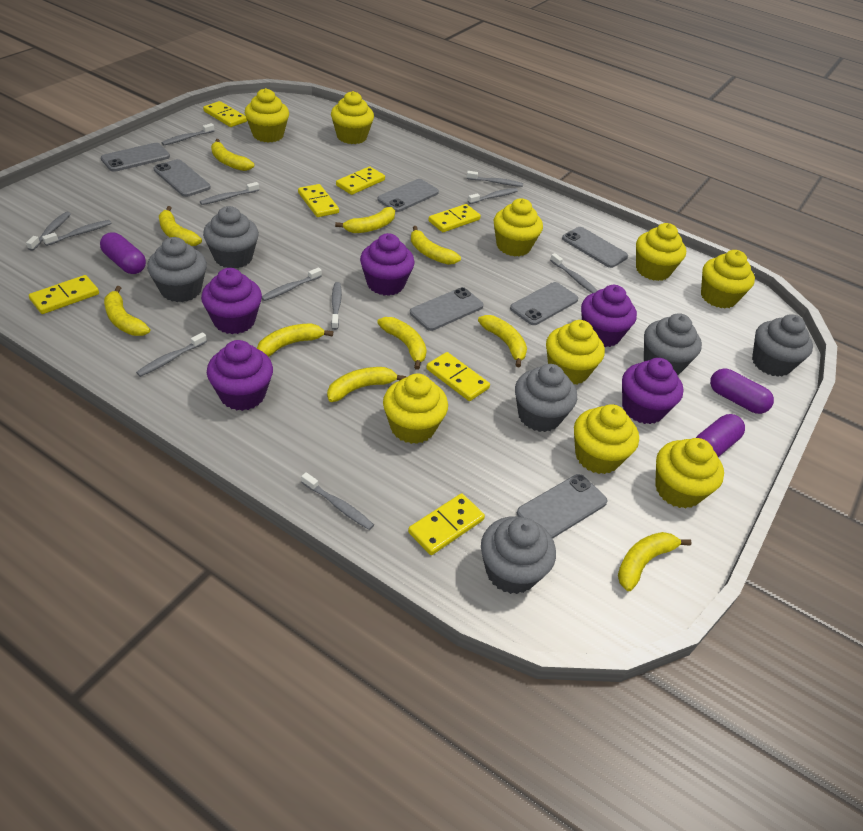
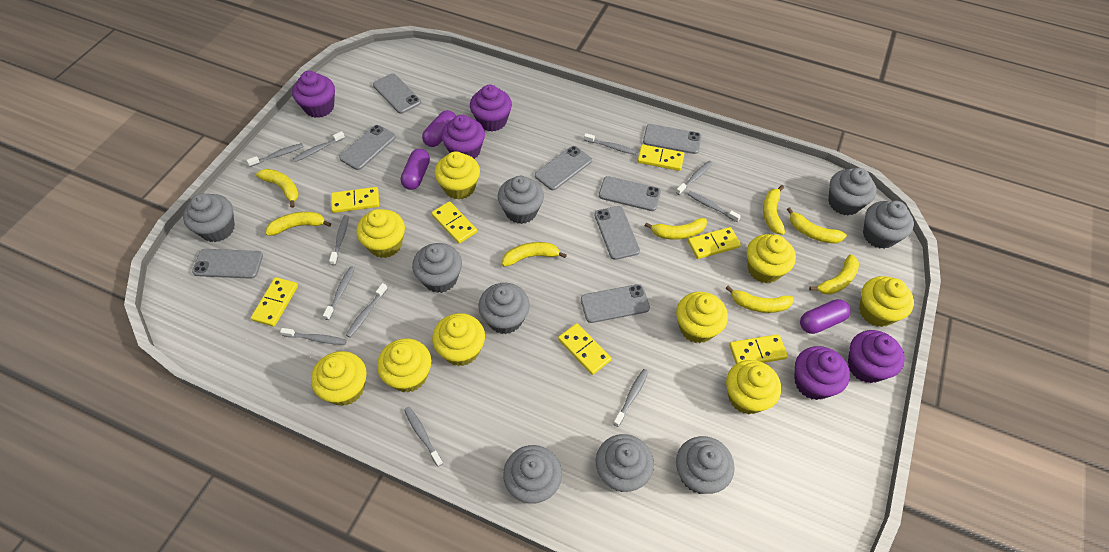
grey cupcake: [147,237,207,302] [203,206,259,268] [481,516,556,594] [515,364,577,432] [644,313,702,375] [752,314,813,377] = 6 -> [183,193,235,242] [412,243,462,293] [478,283,530,334] [498,176,544,224] [503,445,562,504] [596,434,654,492] [676,436,734,494] [828,168,877,216] [863,201,914,249] = 9
grey phone: [101,143,170,172] [154,159,211,197] [377,179,439,212] [410,287,484,331] [510,282,578,325] [517,474,608,539] [562,227,628,268] = 7 -> [192,249,263,279] [339,125,396,170] [373,73,421,114] [535,146,592,190] [581,284,650,323] [594,206,640,260] [599,176,661,211] [643,124,702,154] = 8
yellow banana: [104,286,150,336] [159,206,202,246] [211,139,254,171] [257,323,333,357] [327,367,407,402] [335,207,395,233] [377,317,427,370] [411,226,461,265] [478,315,527,367] [618,532,692,591] = 10 -> [256,169,299,208] [265,212,331,236] [502,242,567,267] [644,218,707,240] [725,286,794,313] [763,185,785,235] [787,207,847,243] [809,254,859,295] = 8

